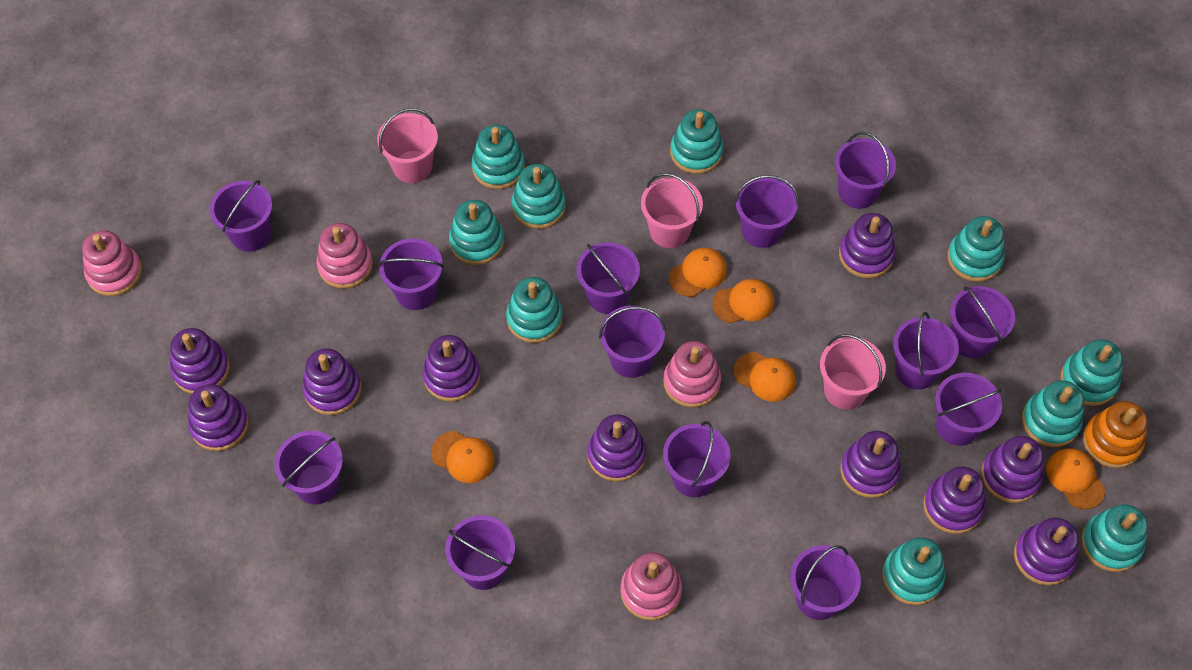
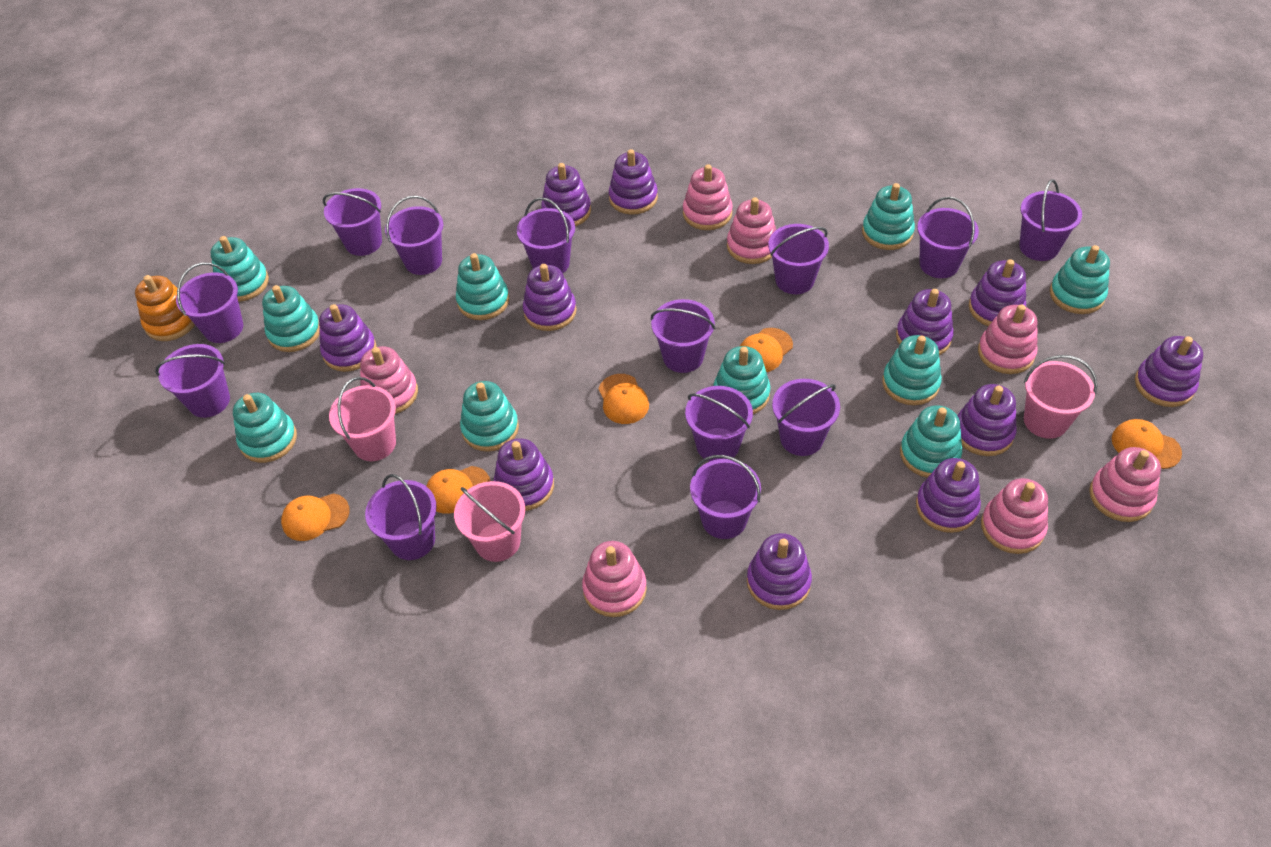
pink stacking toy: [82,230,142,296] [316,223,373,289] [620,552,682,621] [663,341,721,408] = 4 -> [360,346,418,414] [582,541,647,617] [683,164,733,230] [727,197,776,264] [978,305,1038,374] [981,478,1048,554] [1089,447,1161,522] = 7
purple stacking toy: [170,328,230,394] [188,384,249,451] [302,348,361,415] [422,335,481,402] [587,414,646,482] [839,213,895,278] [840,431,901,498] [923,466,985,534] [981,436,1044,503] [1014,518,1079,586] = 10 -> [319,304,377,372] [494,438,554,511] [523,264,577,331] [541,163,591,226] [609,149,658,215] [747,533,812,610] [896,289,954,355] [916,458,981,533] [958,384,1017,456] [969,259,1026,326] [1135,336,1203,407] = 11

